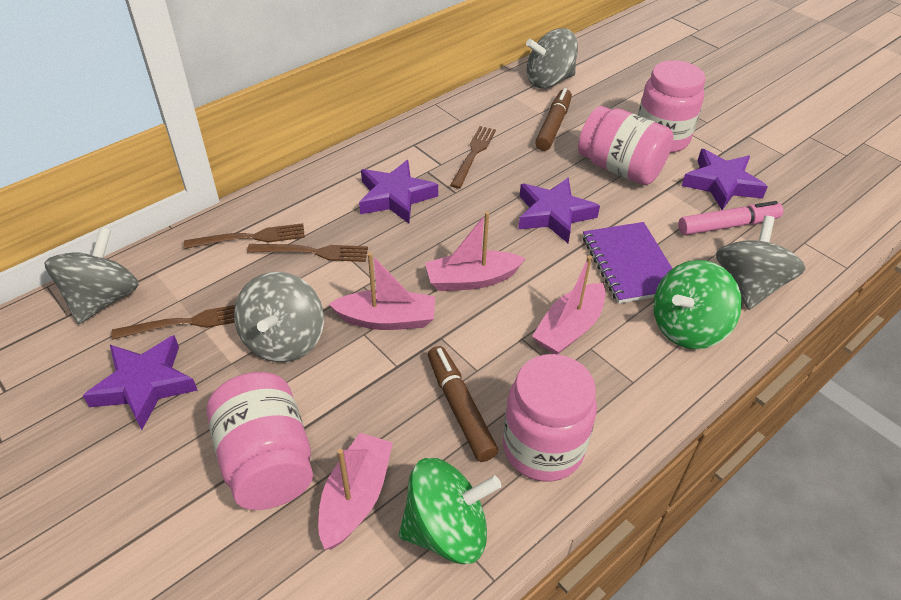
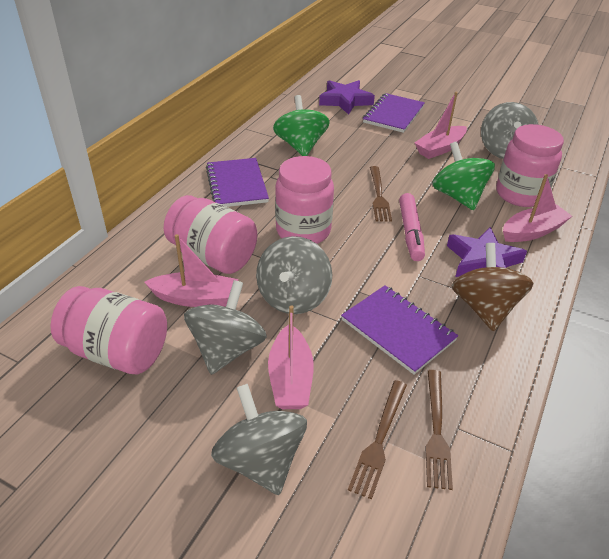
brown fork: [111,305,235,340] [184,223,305,249] [247,244,368,262] [450,126,496,189] = 4 -> [348,380,407,499] [370,166,392,222] [426,370,453,490] = 3
brown marker: [428,346,498,462] [535,88,572,151] = 2 -> none = 0
brown spinning top: none = 0 -> [451,243,533,331] = 1
purple notebook: [583,222,673,304] = 1 -> [206,158,269,207] [341,285,458,375] [363,93,425,133] = 3
purple star: [83,335,198,430] [359,160,438,224] [518,177,600,243] [682,149,768,210] = 4 -> [319,80,375,115] [447,227,527,277] = 2

